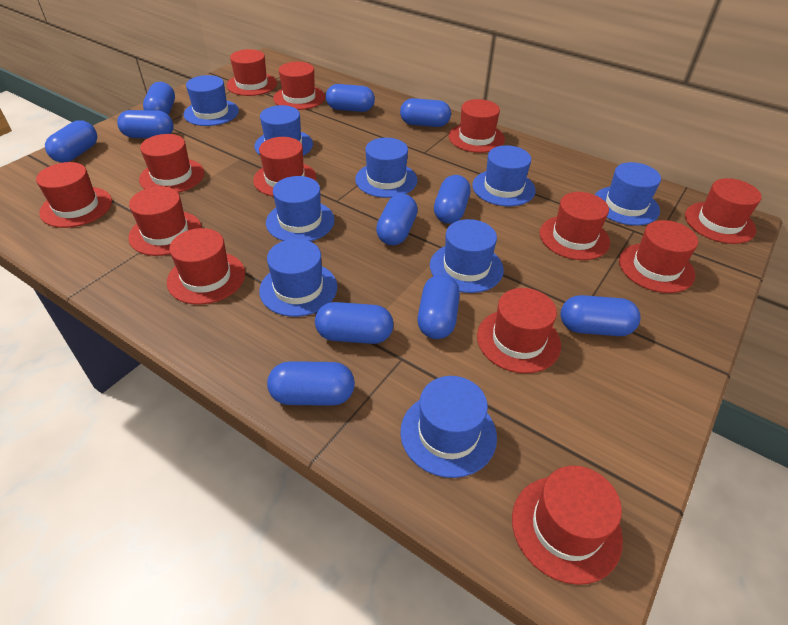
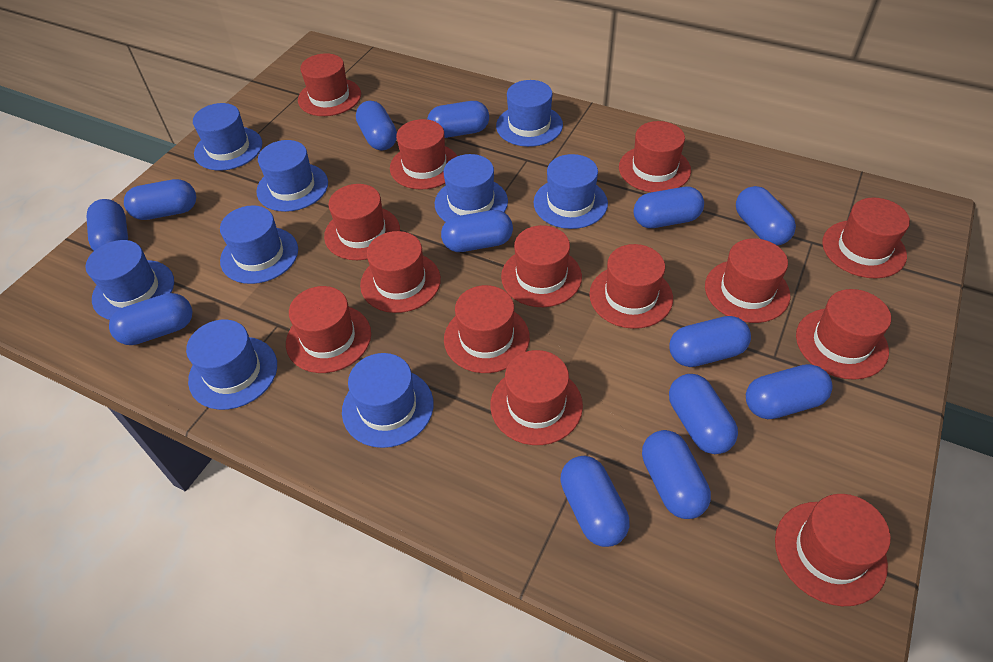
blue capsule: [45,120,97,163] [117,110,174,138] [143,82,175,115] [267,361,355,406] [315,302,393,344] [326,84,375,112] [376,194,418,246] [400,98,451,127] [418,275,460,339] [434,175,470,224] [561,295,641,336] = 11 -> [87,199,128,251] [109,293,192,345] [124,179,196,220] [356,101,397,151] [427,101,489,138] [441,210,513,252] [560,456,629,547] [633,187,704,228] [642,430,711,519] [669,316,751,367] [669,374,738,454] [736,186,796,245] [746,364,833,419] = 13
red hat: [36,162,112,228] [128,186,202,256] [139,134,204,193] [167,228,245,305] [226,49,277,96] [253,137,317,197] [273,62,325,110] [449,99,505,153] [477,288,561,373] [512,466,623,585] [540,192,610,260] [619,220,698,293] [685,178,762,244] = 13 -> [286,286,371,373] [298,53,361,116] [324,184,400,260] [360,231,441,313] [390,119,457,190] [444,285,530,373] [490,350,583,445] [501,225,582,307] [589,244,673,329] [619,121,691,192] [705,239,790,323] [775,494,891,606] [796,289,891,380] [822,198,910,278] = 14

